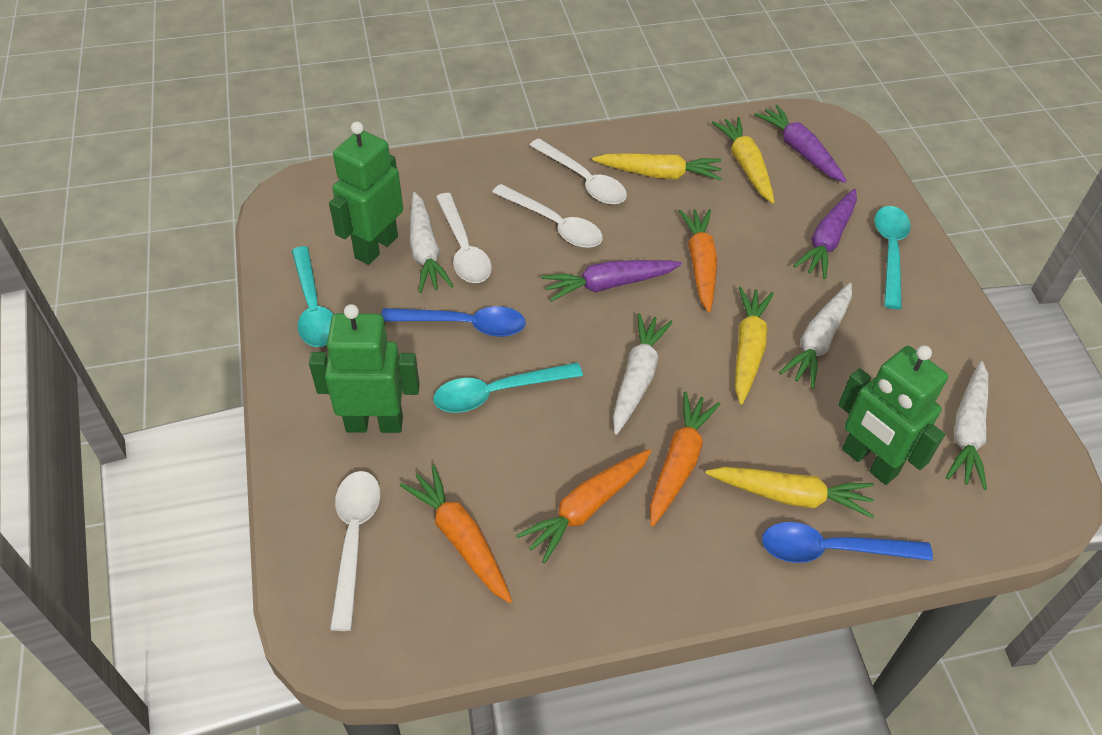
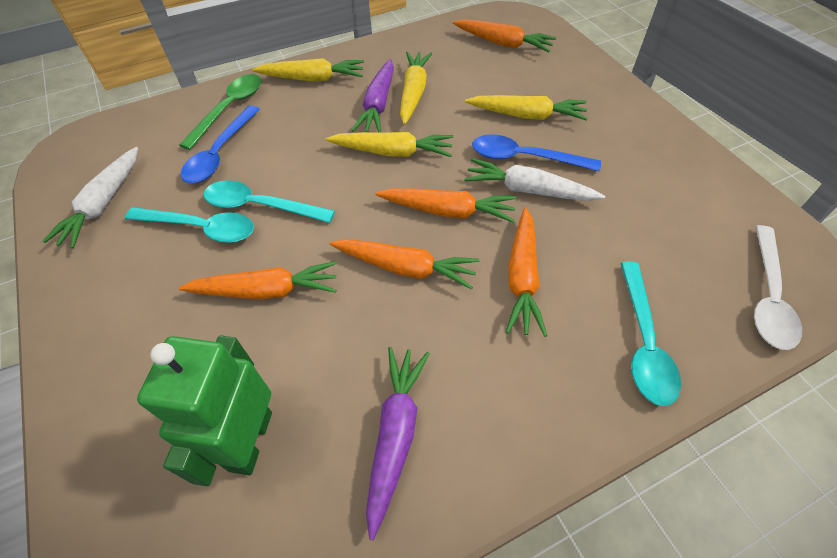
green robot: [309,304,420,433] [329,122,403,265] [838,345,948,485] = 3 -> [137,335,272,486] = 1
green spoon: none = 0 -> [179,74,261,150] = 1
orange carrot: [400,465,512,603] [516,449,651,563] [650,391,720,526] [678,209,717,312] = 4 -> [179,261,337,300] [330,239,479,290] [376,188,516,222] [453,19,556,52] [506,208,547,337] = 5
purple carrot: [541,260,682,302] [754,104,847,183] [793,189,857,279] = 3 -> [351,59,394,132] [366,347,430,540] = 2
white carrot: [409,192,454,293] [613,313,673,435] [779,283,852,388] [946,361,988,490] = 4 -> [42,147,138,249] [464,158,605,201] = 2
white spoon: [330,471,380,631] [436,193,492,283] [492,184,603,248] [530,138,627,205] = 4 -> [754,225,802,350] = 1

